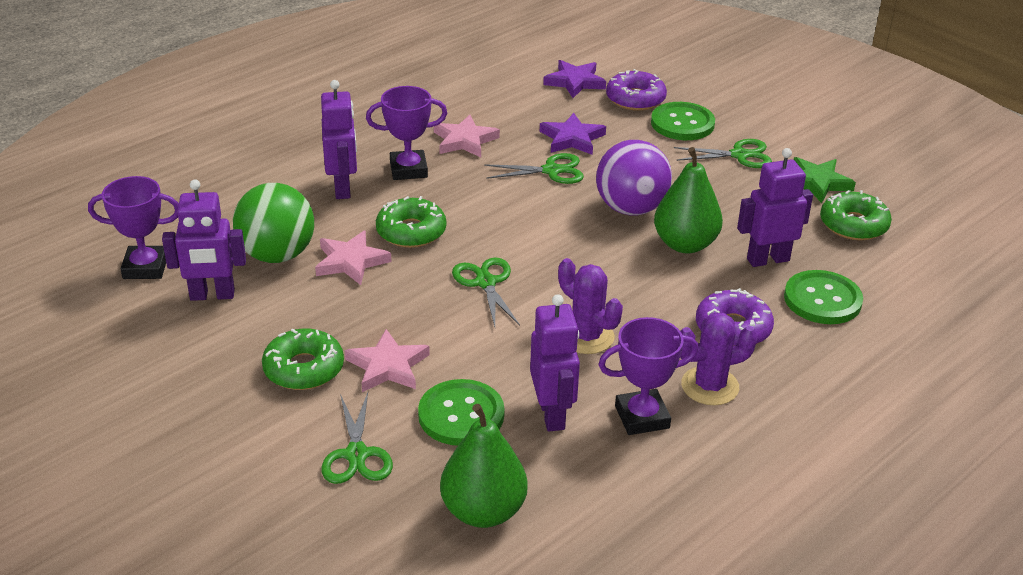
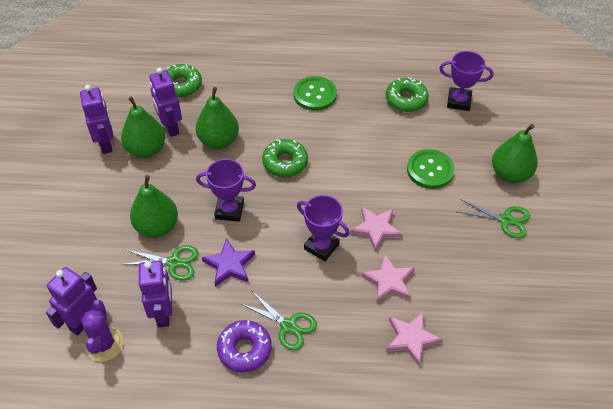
green ball: [233,183,314,263] = 1 -> none = 0
green button: [418,379,505,446] [651,102,715,140] [784,270,863,324] = 3 -> [293,76,337,111] [407,149,455,189] = 2
green pear: [440,404,528,528] [654,147,723,253] = 2 -> [121,97,165,158] [130,175,178,238] [196,87,239,149] [492,124,538,183] = 4
green scissors: [321,392,393,484] [452,257,520,327] [484,153,584,184] [674,139,772,168] = 4 -> [121,245,199,281] [242,291,317,350] [457,199,530,238] = 3
green star: [794,157,856,203] = 1 -> none = 0
purple ball: [596,140,672,216] = 1 -> none = 0
purple cactus: [558,258,623,354] [680,312,758,405] = 2 -> [81,300,124,362] = 1
purple donut: [606,69,667,111] [696,288,774,346] = 2 -> [217,320,272,372] = 1
purple star: [540,113,606,155] [543,60,606,98] = 2 -> [202,238,255,287] = 1

